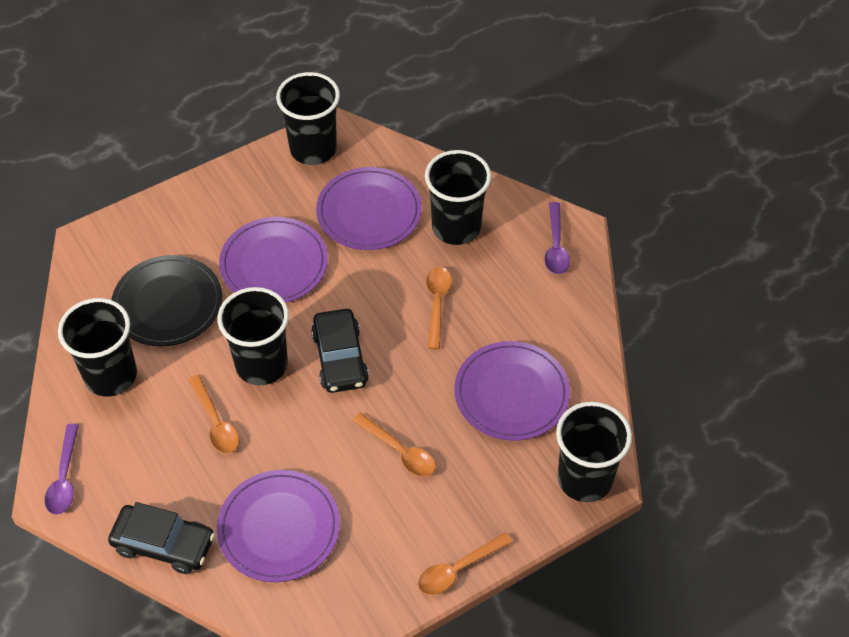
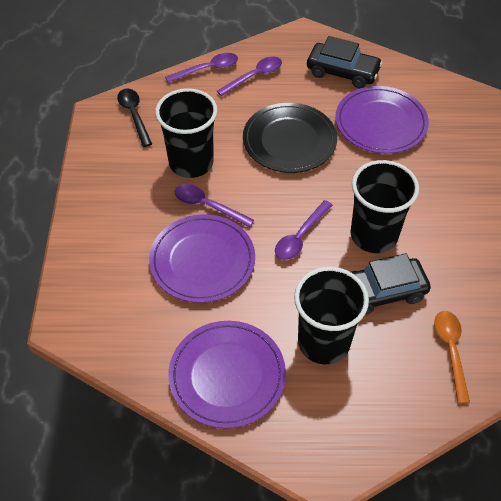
black cup: [58,298,137,396] [217,287,289,385] [276,72,340,165] [425,150,491,245] [556,402,632,502] = 5 -> [155,88,217,178] [294,267,369,364] [351,160,419,253] = 3
black spoon: none = 0 -> [117,88,152,147] = 1
orange spoon: [188,374,239,453] [352,413,436,477] [418,532,513,595] [426,267,452,349] = 4 -> [434,311,470,404] = 1
purple plate: [217,470,340,582] [219,217,328,303] [316,167,422,250] [454,341,570,441] = 4 -> [149,214,255,303] [168,321,286,429] [335,86,429,154] = 3
purple spoon: [45,424,79,515] [544,202,570,274] = 2 -> [165,53,238,83] [175,184,254,227] [217,57,282,96] [275,200,333,260] = 4

